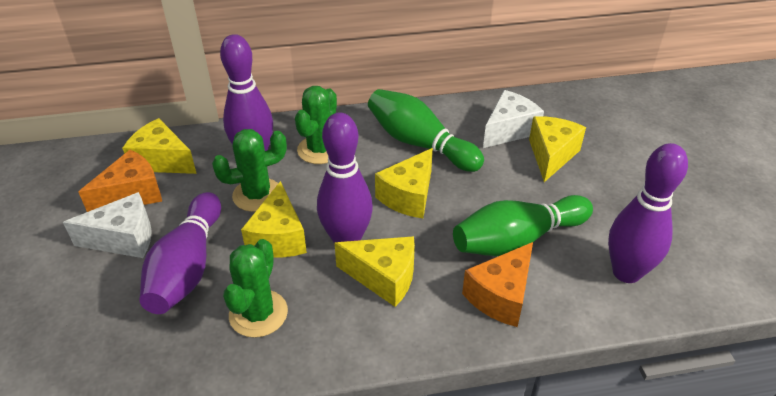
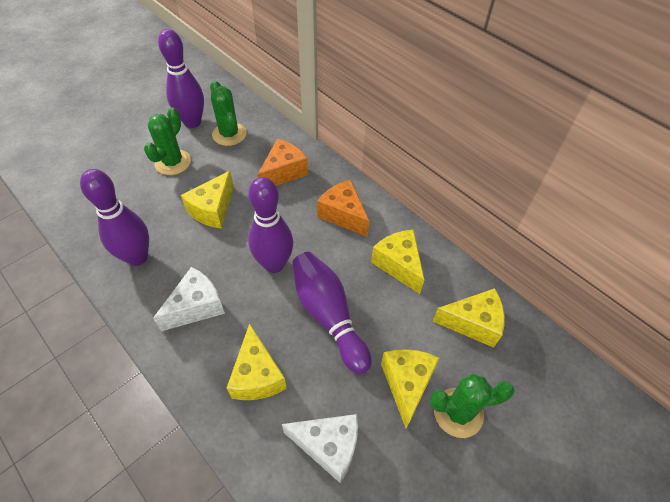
green bowling pin: [368,89,484,172] [453,195,593,256] = 2 -> none = 0

